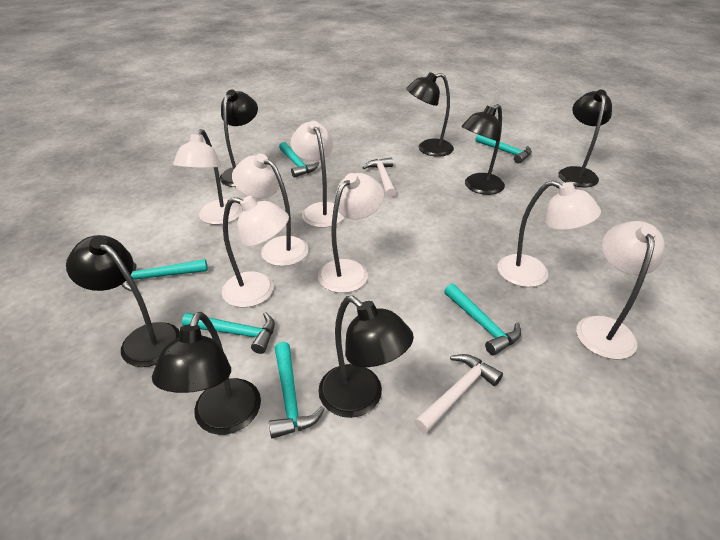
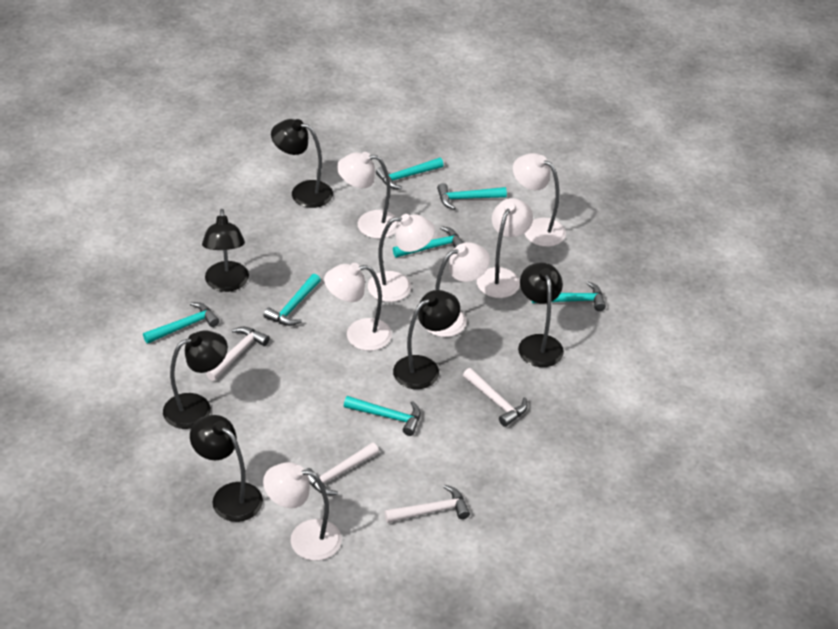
black lamp: [66,235,180,367] [152,312,261,435] [220,90,258,187] [318,296,414,418] [406,72,454,157] [461,104,505,195] [558,90,612,187] = 7 -> [163,330,228,429] [190,415,263,522] [202,209,249,292] [271,119,333,208] [393,290,460,389] [518,263,564,367] = 6
turquoise hammer: [121,259,208,291] [182,312,275,354] [269,342,325,439] [279,142,319,178] [444,284,521,355] [476,135,532,164] = 6 -> [143,302,219,344] [264,274,321,326] [344,396,421,436] [376,158,444,189] [393,226,463,258] [437,183,507,209] [532,281,606,311] = 7
white hammer: [362,157,396,197] [414,354,503,434] = 2 -> [206,327,270,381] [305,442,379,495] [385,485,470,523] [463,368,528,427] = 4

